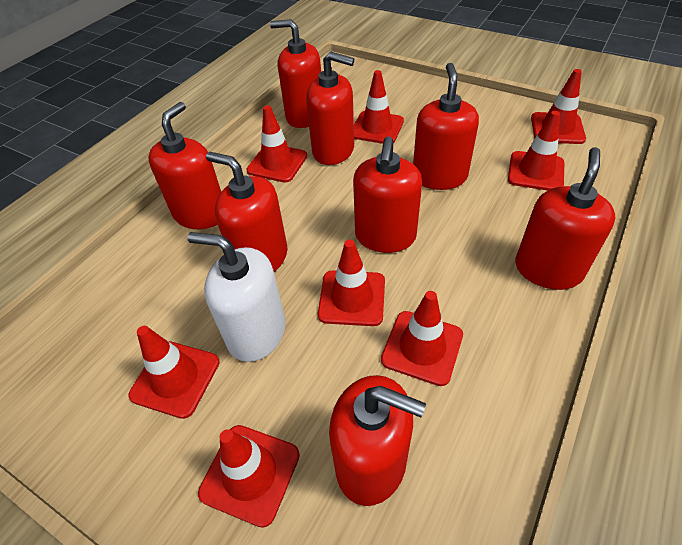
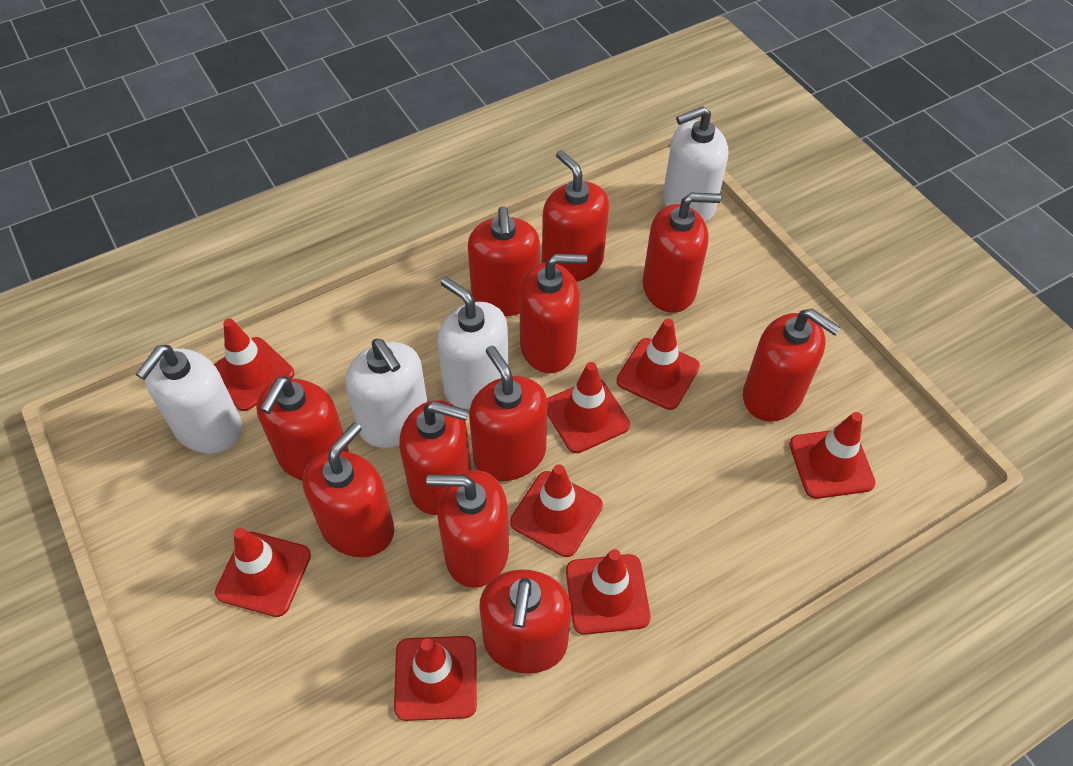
red soap dispenser: [148,102,221,229] [206,152,287,272] [270,19,321,128] [306,52,354,165] [329,375,426,506] [353,136,422,253] [413,63,479,190] [515,147,616,290] = 8 -> [256,376,349,481] [303,422,394,557] [399,400,471,515] [426,470,509,588] [468,206,540,316] [469,345,548,481] [480,569,571,674] [519,254,587,373] [542,150,609,282] [643,193,721,313] [743,309,841,421] = 11
white soap dispenser: [187,232,286,362] = 1 -> [136,345,242,453] [345,339,427,448] [437,277,509,409] [663,106,728,222] = 4

